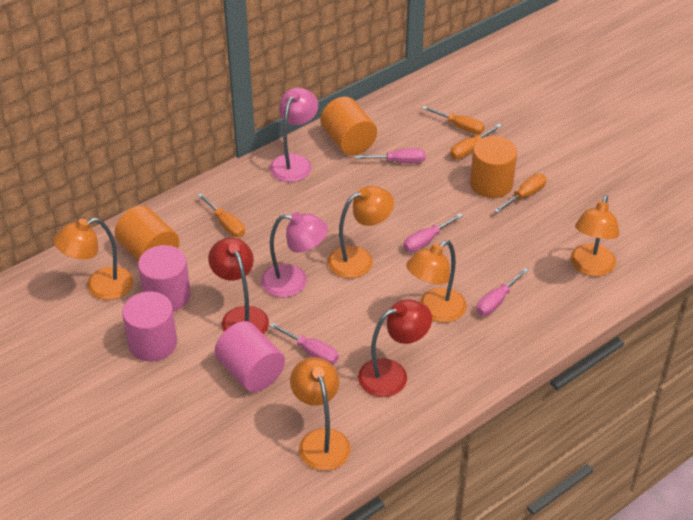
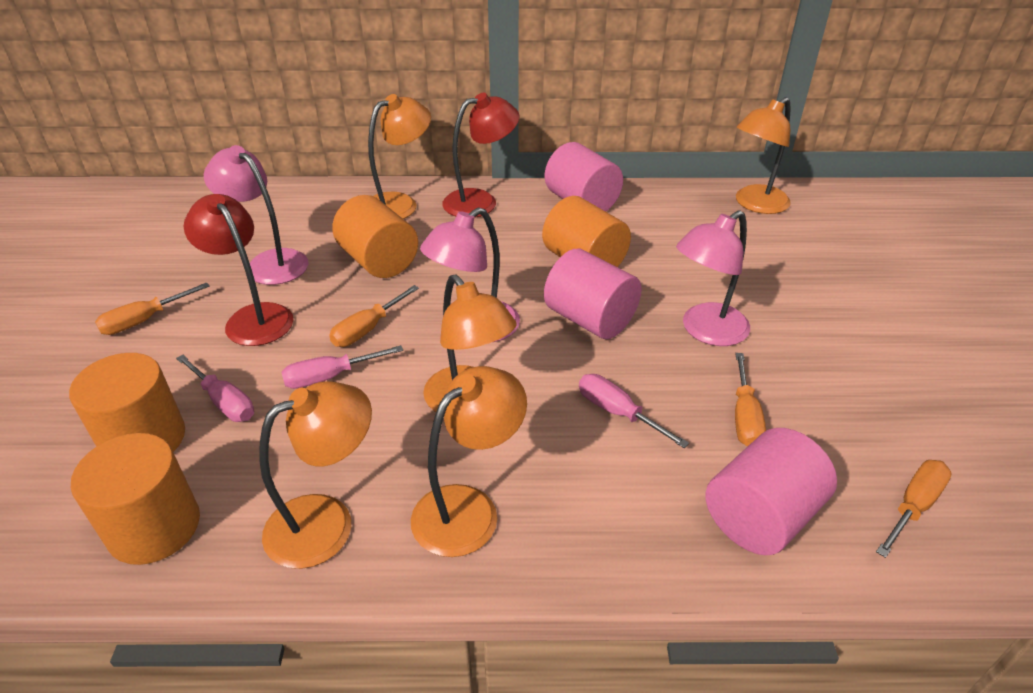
orange cylinder: [115,206,179,261] [320,97,377,155] [470,136,517,198] = 3 -> [69,353,185,452] [71,433,200,565] [332,195,418,278] [542,196,631,267] = 4
pink lamp: [261,212,328,297] [270,87,318,182] = 2 -> [204,145,309,285] [420,207,520,342] [676,210,750,346] = 3
pink screwdriver: [269,323,339,364] [355,148,426,163] [403,213,463,252] [476,268,529,316] = 4 -> [176,355,254,422] [282,345,403,389] [579,374,689,448] = 3

